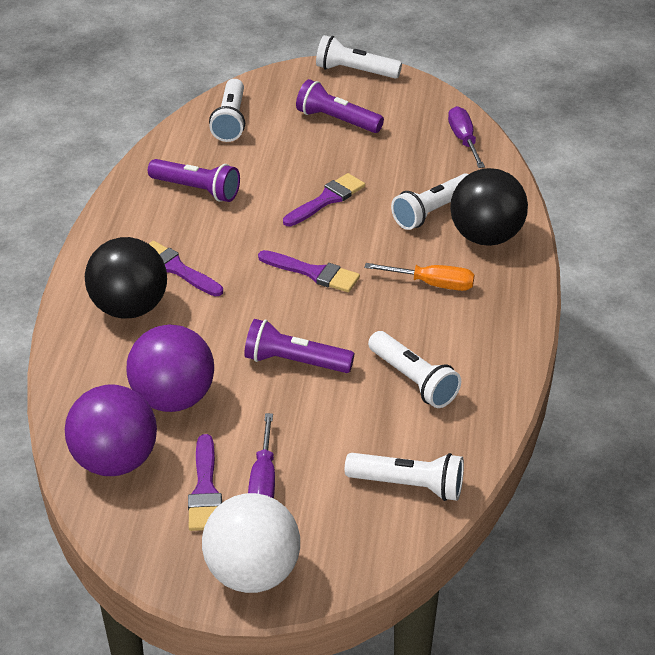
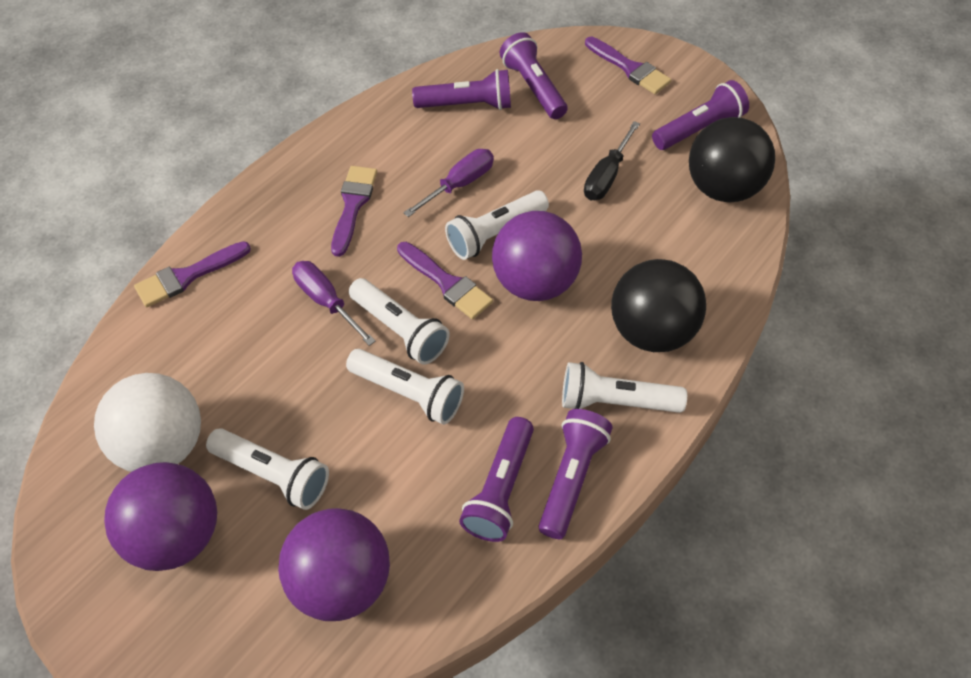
black screwdriver: none = 0 -> [584,121,640,200] = 1
orange screwdriver: [364,263,475,291] = 1 -> none = 0
purple ball: [65,384,157,476] [126,324,214,412] = 2 -> [104,462,217,571] [278,508,390,621] [492,211,582,301] = 3
purple flashlight: [148,159,240,202] [244,319,354,373] [296,79,384,133] = 3 -> [412,69,511,110] [459,417,534,542] [500,32,567,119] [538,409,613,539] [652,80,749,150] = 5

